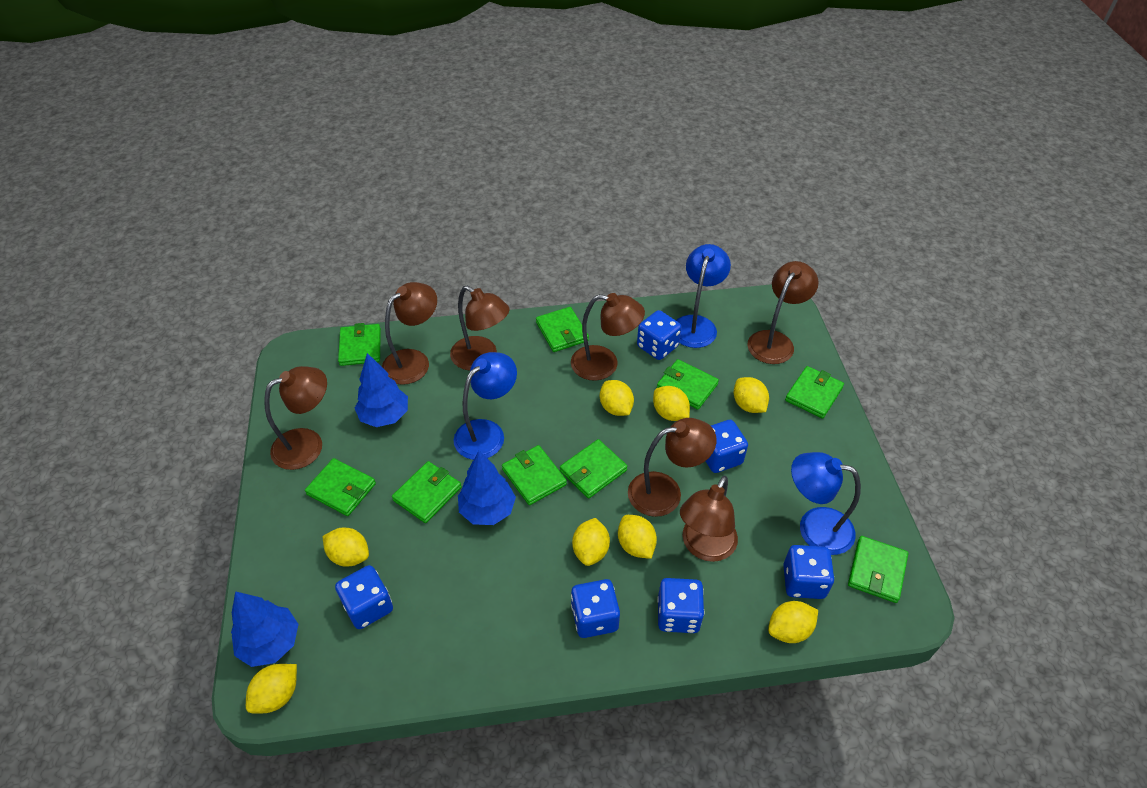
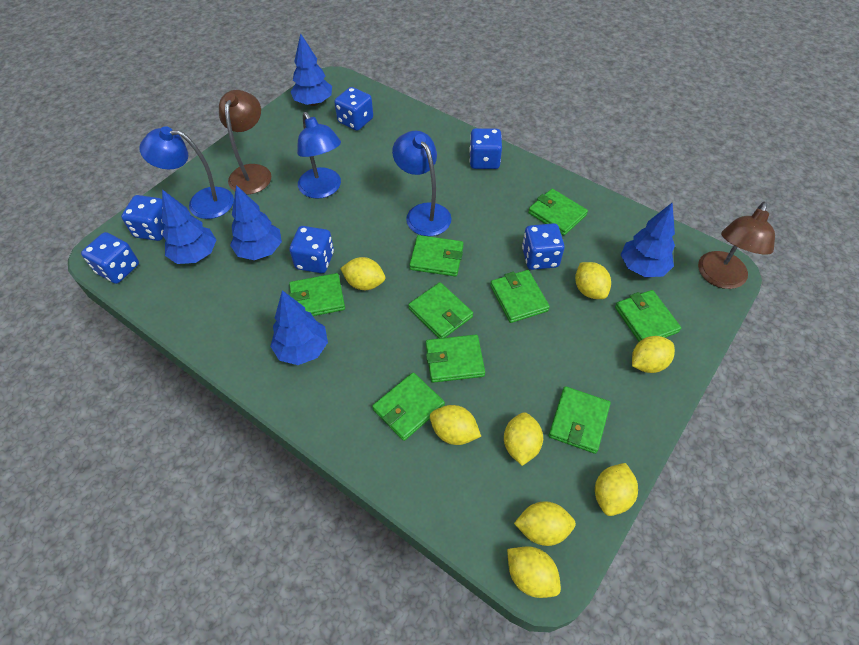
blue tree: [231,591,299,667] [355,353,408,427] [458,451,516,525] = 3 -> [162,189,216,264] [230,185,282,260] [270,290,328,365] [291,33,332,106] [621,203,675,277] = 5
brown lamp: [264,366,327,470] [382,282,437,385] [450,286,510,371] [571,293,645,381] [628,418,716,517] [680,476,738,562] [747,261,819,364] = 7 -> [219,90,271,194] [698,202,775,289] = 2

